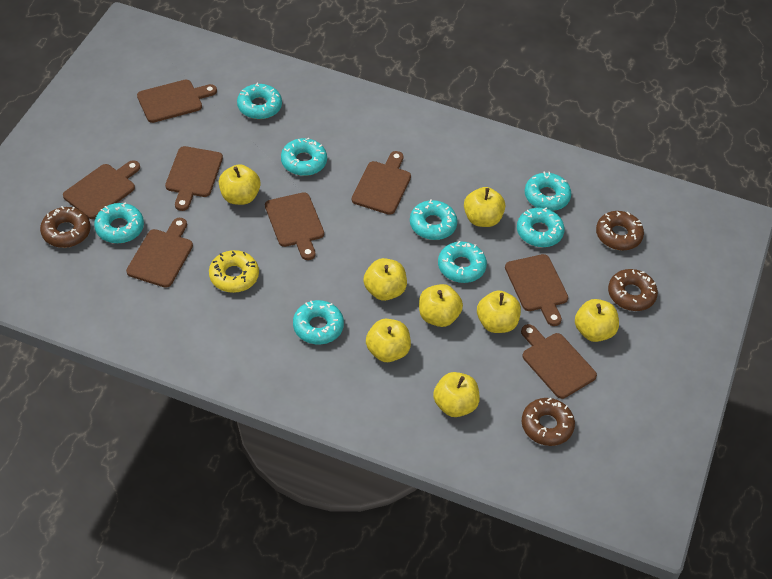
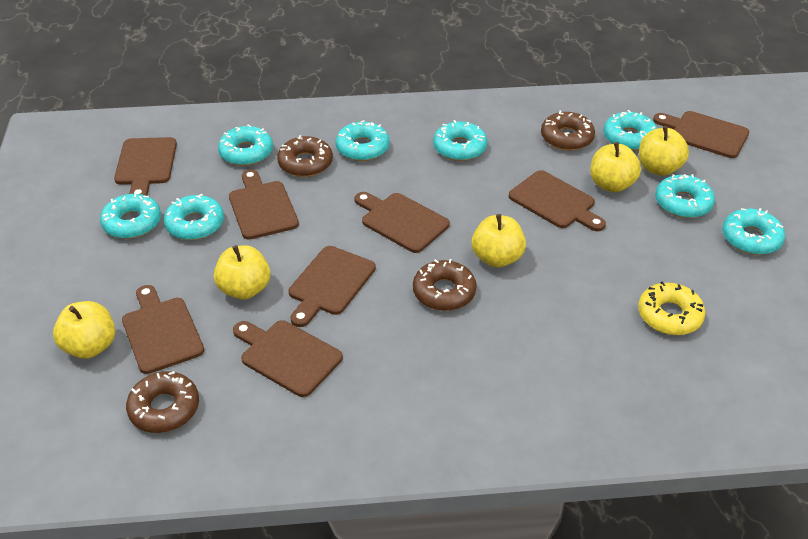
yellow apple: [219,164,261,205] [363,258,407,301] [366,319,411,362] [419,284,463,327] [433,372,480,417] [464,187,505,227] [477,290,521,333] [575,299,619,342] = 8 -> [53,301,115,359] [214,245,270,300] [472,214,526,268] [590,142,641,192] [639,126,689,176] = 5

